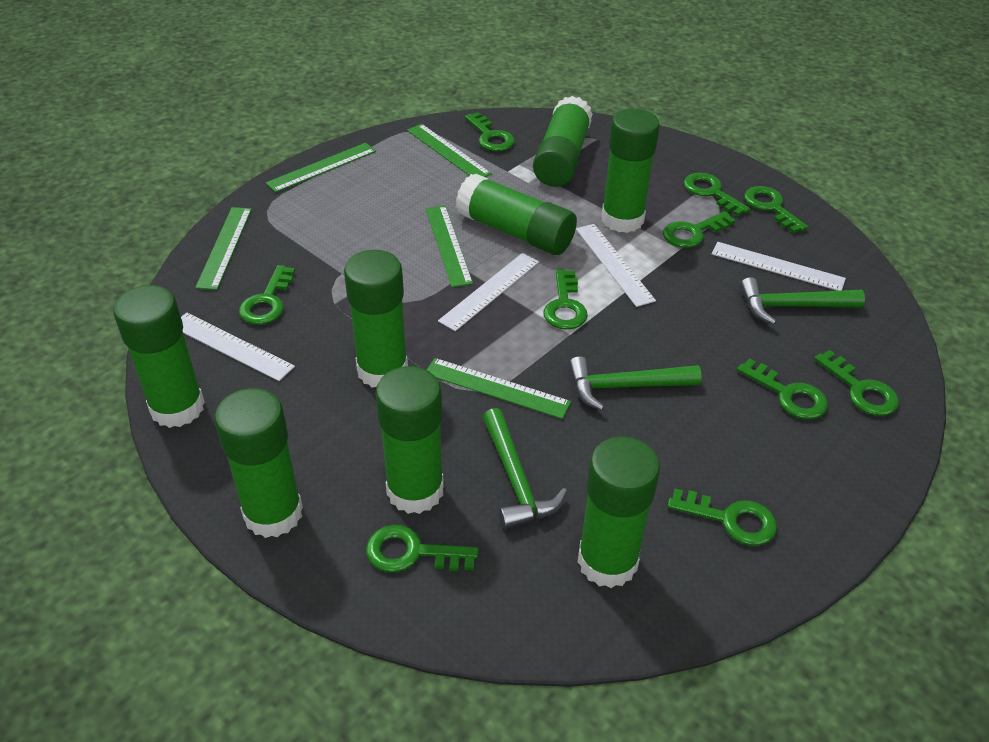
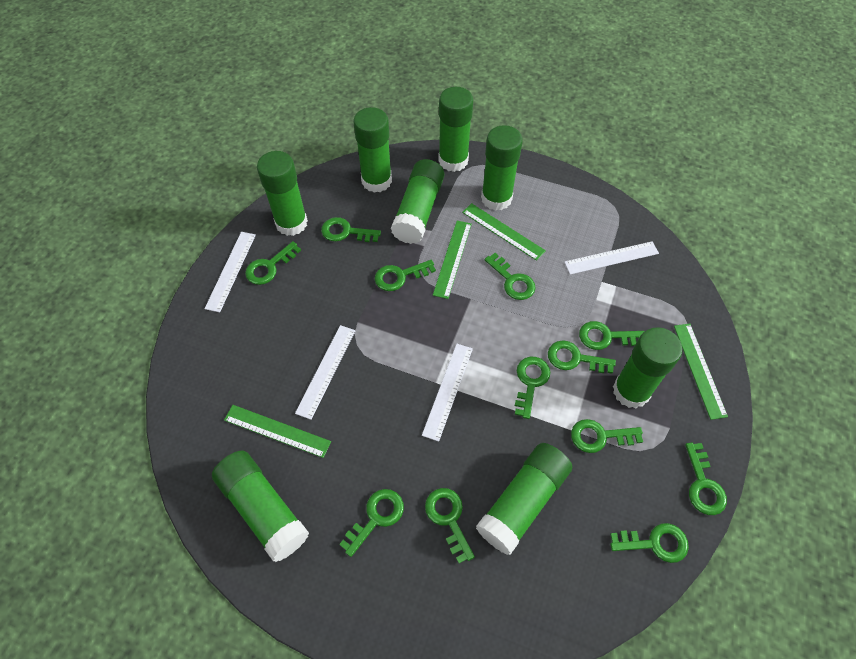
green hammer: [483,408,567,530] [568,356,702,411] [740,277,865,325] = 3 -> none = 0
green key: [239,265,295,325] [366,525,479,572] [465,112,515,151] [543,269,588,330] [663,211,735,248] [667,489,777,546] [684,173,750,216] [737,358,828,419] [744,186,808,233] [814,350,899,416] = 10 -> [245,241,301,285] [321,217,381,242] [339,489,404,557] [375,260,436,291] [425,488,475,563] [485,253,536,300] [515,357,551,419] [548,341,616,374] [571,419,643,453] [579,321,645,350] [610,523,689,563] [685,442,727,515] = 12
green ruler: [195,207,252,290] [266,143,376,193] [407,124,492,177] [426,205,473,287] [427,358,571,419] = 5 -> [224,405,331,458] [433,221,472,299] [462,203,546,261] [674,323,728,420] = 4

